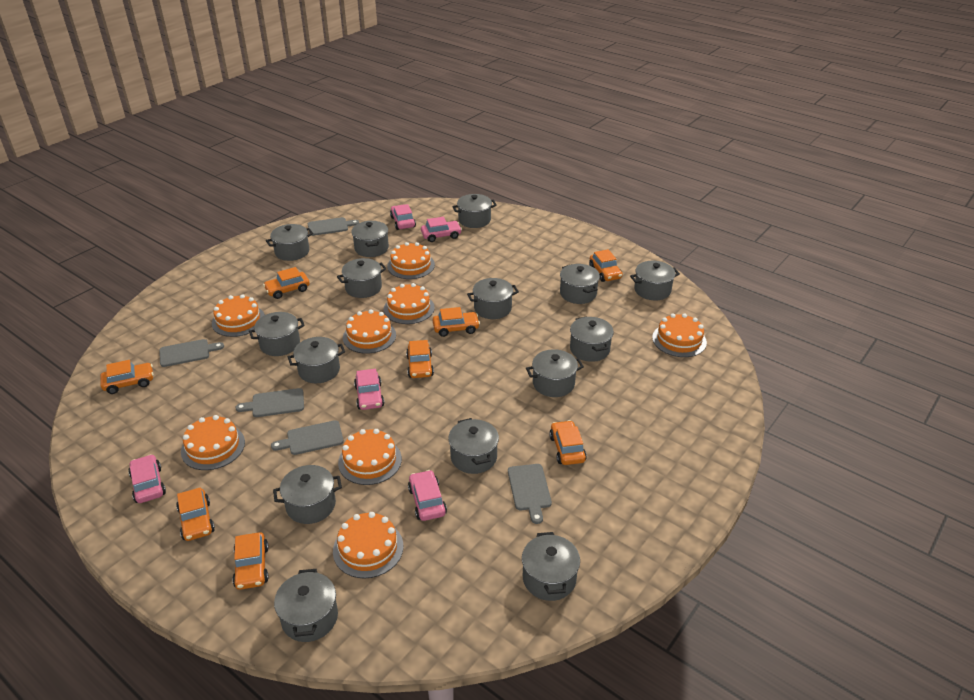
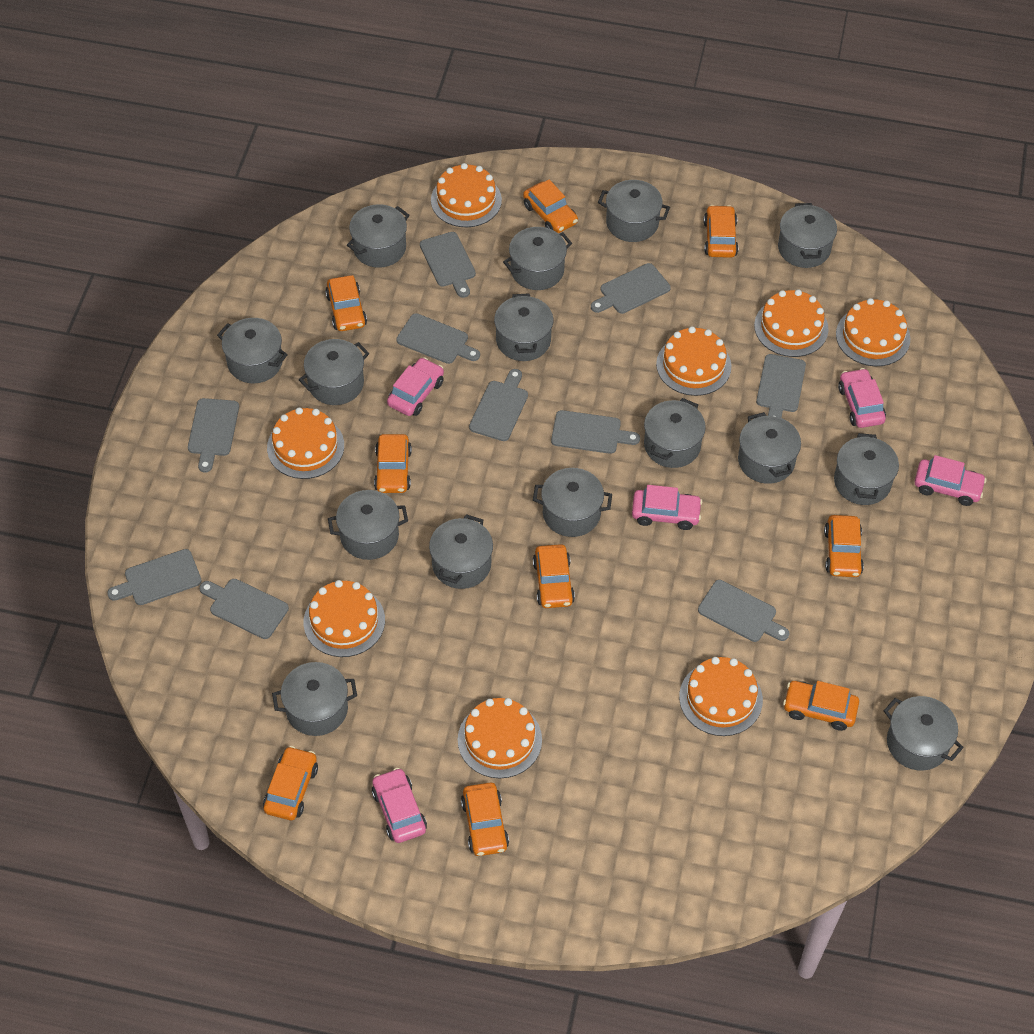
grey cutting board: [159,339,224,367] [235,388,304,417] [271,420,344,455] [308,217,359,236] [508,464,552,524] = 5 -> [107,549,202,605] [188,398,239,473] [199,579,289,639] [396,313,480,364] [420,232,476,298] [469,369,528,441] [551,410,640,454] [591,263,671,314] [698,580,789,642] [756,354,806,418] = 10
orange car: [100,360,154,394] [176,488,215,541] [232,532,269,590] [263,267,310,299] [406,340,434,378] [433,307,480,337] [549,420,587,465] [589,249,623,282] = 8 -> [263,746,318,820] [325,275,367,331] [374,434,412,493] [461,783,509,856] [523,180,578,233] [533,544,575,608] [703,205,738,258] [783,681,859,731] [824,515,864,577] = 9

